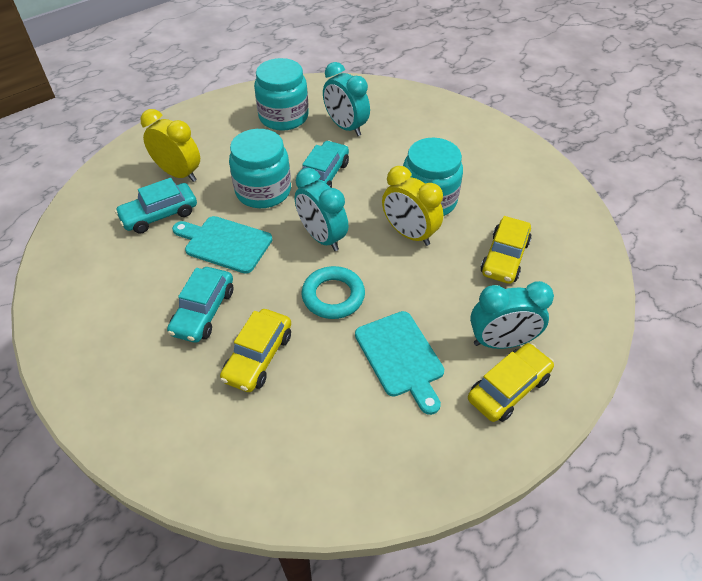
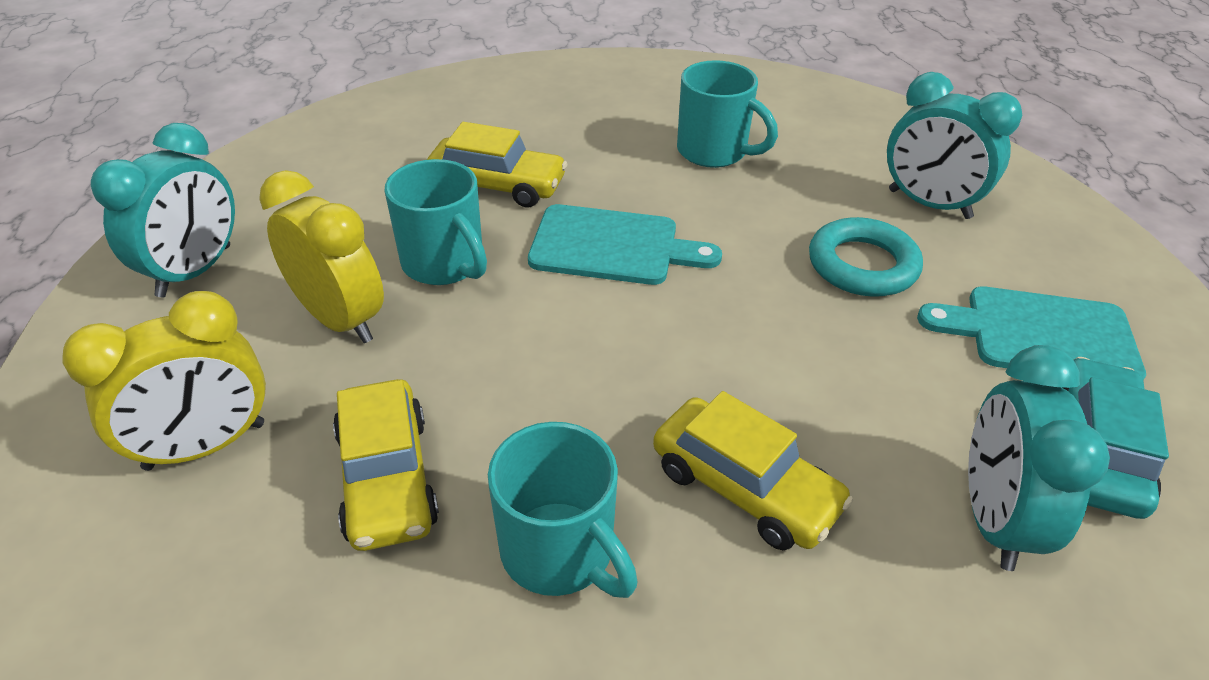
turquoise car: [115,178,197,234] [167,267,233,343] [297,140,349,188] = 3 -> [1061,357,1169,519] = 1
turquoise jar: [229,129,291,208] [254,58,309,131] [403,138,463,216] = 3 -> none = 0
turquoise mug: none = 0 -> [385,159,487,285] [488,422,638,598] [677,60,778,168] = 3

